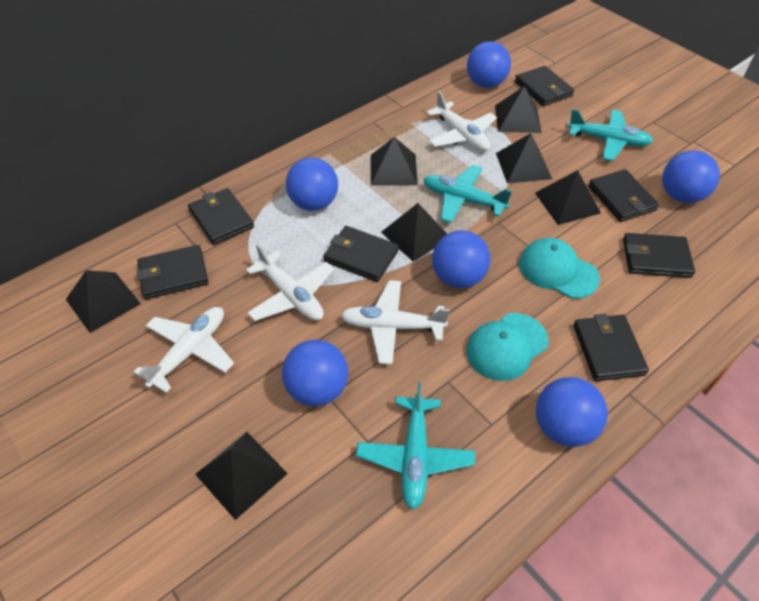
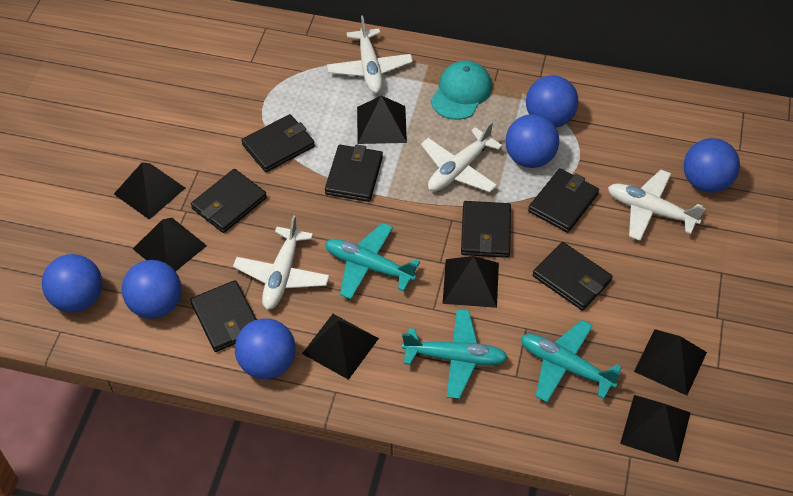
turquoise cap: [466,313,549,381] [519,238,600,299] = 2 -> [431,60,492,120] = 1

